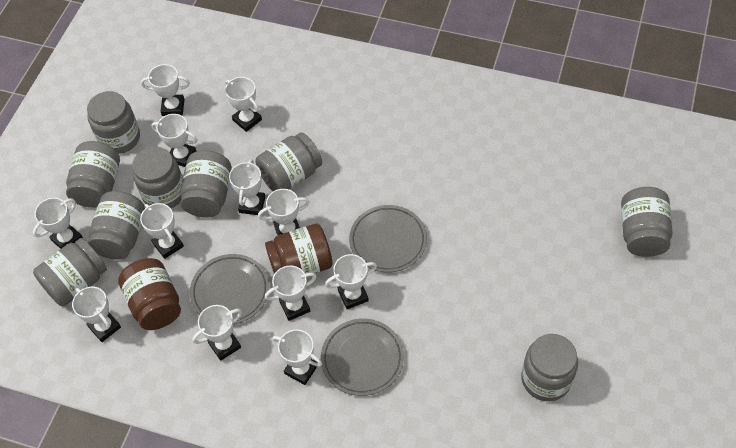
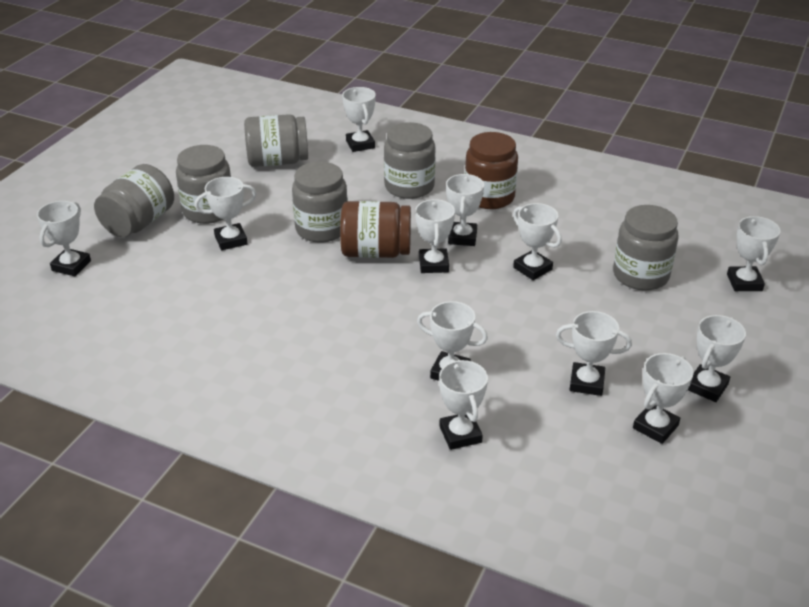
grey jar: [33,238,107,307] [66,141,120,208] [87,91,140,154] [88,191,145,260] [132,147,183,208] [180,150,232,218] [255,132,322,191] [521,334,578,401] [621,187,672,257] = 9 -> [94,164,174,237] [176,145,231,224] [244,114,308,167] [292,162,348,242] [384,122,436,199] [613,205,679,291] = 6
grey plate: [190,254,269,324] [321,318,404,396] [349,205,427,273] = 3 -> none = 0

